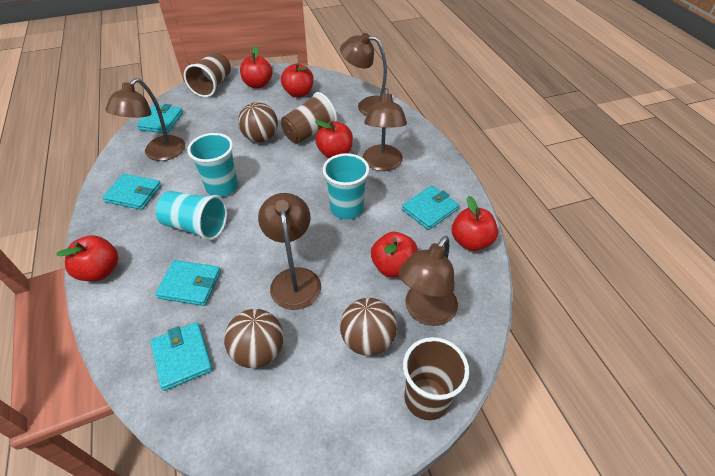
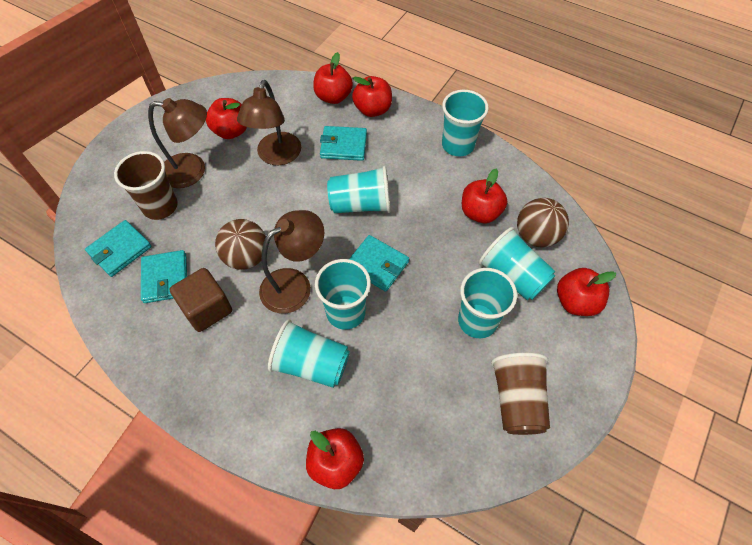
brown ball: [224,309,284,368] [238,102,278,142] [340,298,397,356] = 3 -> [215,219,266,270] [517,198,569,247] = 2
brown cube: none = 0 -> [170,268,232,332] = 1
brown cup: [184,52,231,97] [281,92,337,144] [403,337,469,420] = 3 -> [114,151,178,220] [491,353,550,435] = 2
brown lamp: [105,78,185,161] [258,193,321,310] [340,33,387,116] [363,88,407,171] [398,236,458,326] = 5 -> [148,98,207,188] [237,80,301,165] [259,210,325,314] = 3
turquoise cup: [156,191,227,241] [187,133,238,197] [323,153,369,220] = 3 -> [268,320,350,388] [315,259,371,330] [327,166,390,213] [442,90,489,156] [458,268,517,338] [479,227,555,300] = 6
turquoise wallet: [102,174,162,210] [137,104,183,134] [150,322,213,391] [155,260,221,306] [402,185,459,230] = 5 -> [85,220,152,277] [141,250,187,303] [320,126,367,161] [349,235,409,292] = 4

